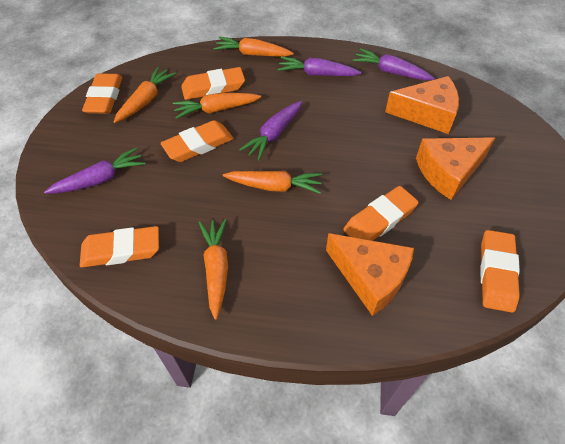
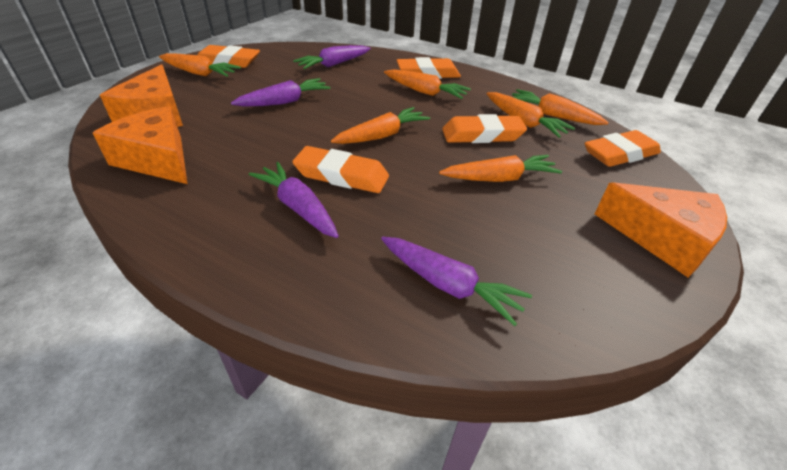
orange carrot: [113,67,176,123] [173,93,261,119] [199,219,228,320] [214,37,294,57] [223,171,322,194] = 5 -> [159,53,241,77] [331,107,430,144] [384,69,471,99] [439,155,562,182] [487,92,575,138] [512,89,609,125] = 6
orange eraser: [80,226,159,267] [82,73,122,114] [161,120,234,162] [181,67,245,100] [343,186,419,241] [480,230,520,312] = 6 -> [197,45,260,68] [292,146,389,193] [397,57,461,79] [442,114,527,143] [585,130,661,167] = 5

